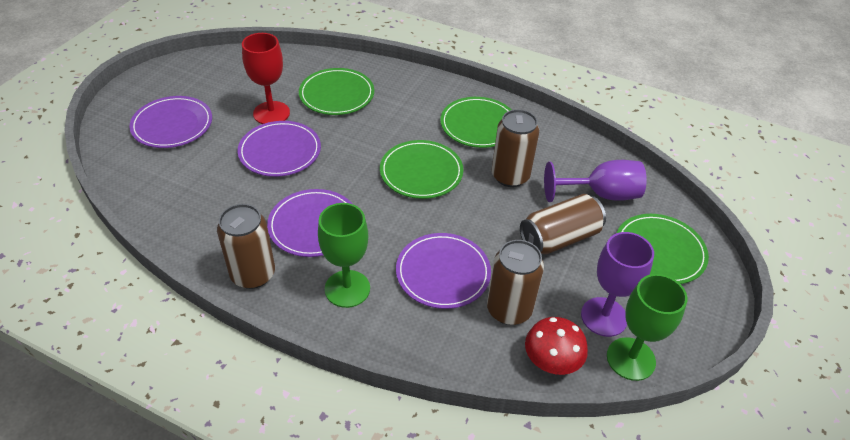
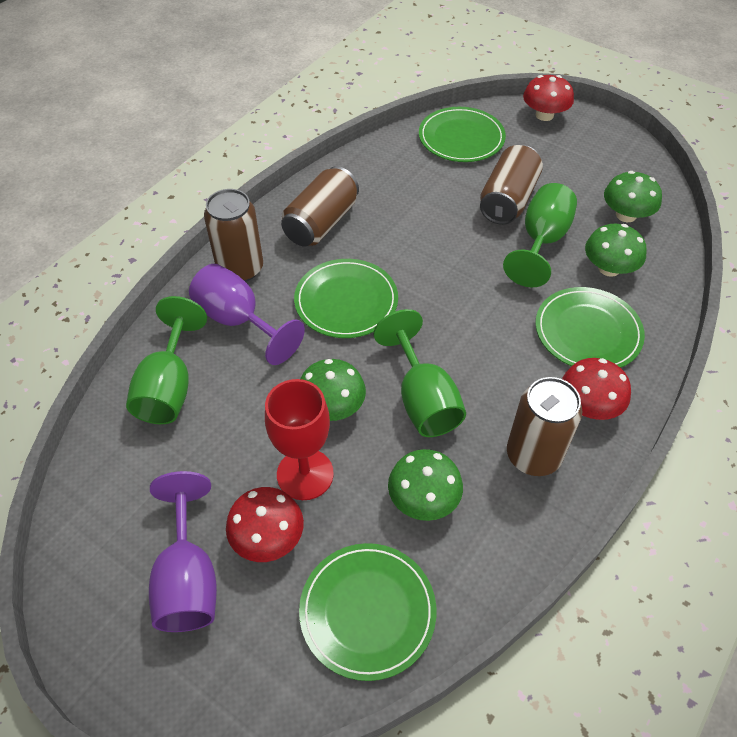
green goblet: [318,203,370,308] [607,274,687,381] = 2 -> [126,296,207,424] [374,309,466,437] [503,183,577,287] = 3
green mushroom: none = 0 -> [300,359,366,421] [388,449,463,521] [585,224,647,277] [604,171,662,222] = 4
purple plate: [129,96,212,148] [238,121,321,177] [267,189,352,257] [396,233,491,309] = 4 -> none = 0
red mushroom: [525,317,588,375] = 1 -> [226,487,304,562] [523,75,574,121] [562,358,631,420] = 3

